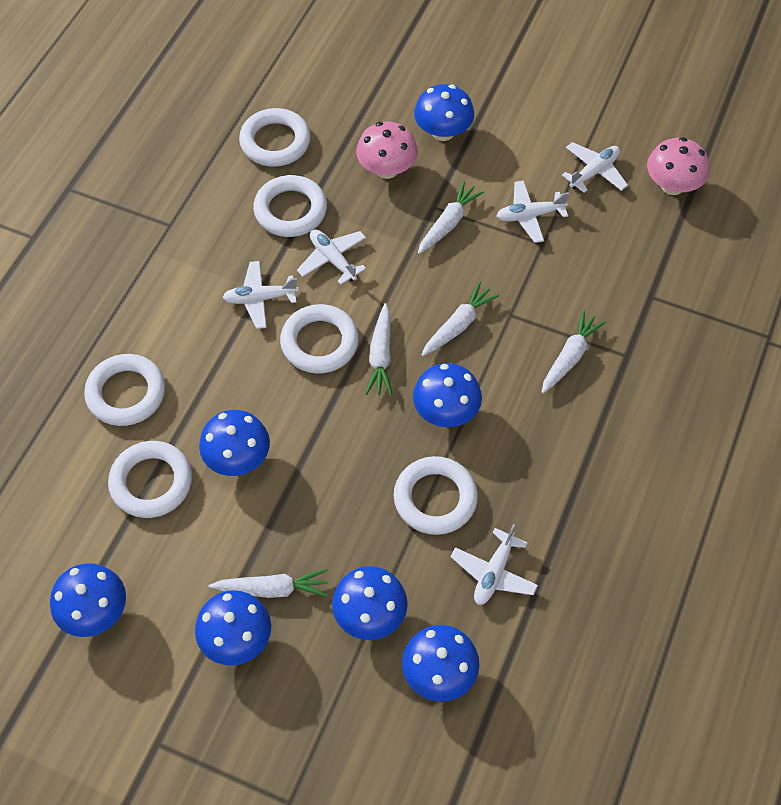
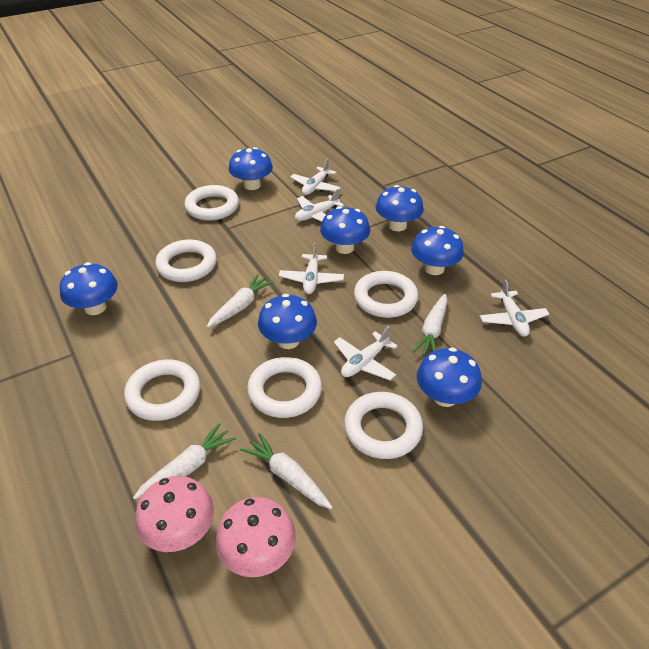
white carrot: [209,569,328,598] [365,303,392,396] [418,181,484,254] [421,281,500,357] [541,310,606,394] = 5 -> [133,423,236,500] [207,274,274,328] [240,433,333,509] [412,294,448,355] = 4

